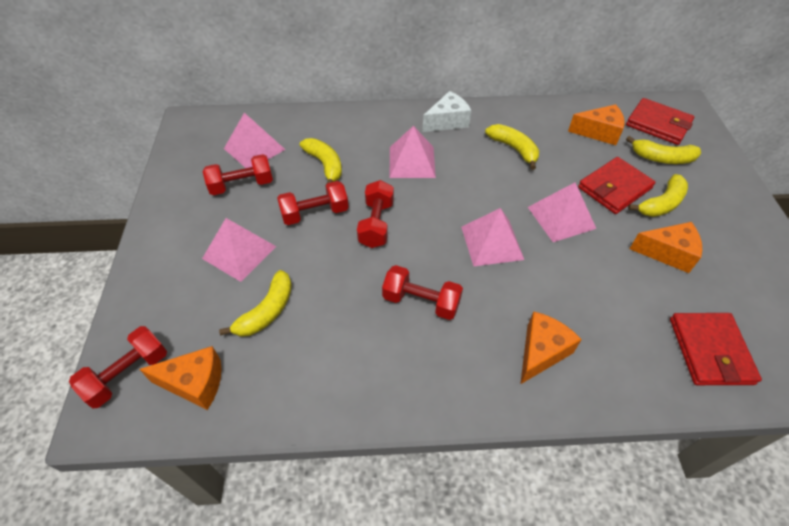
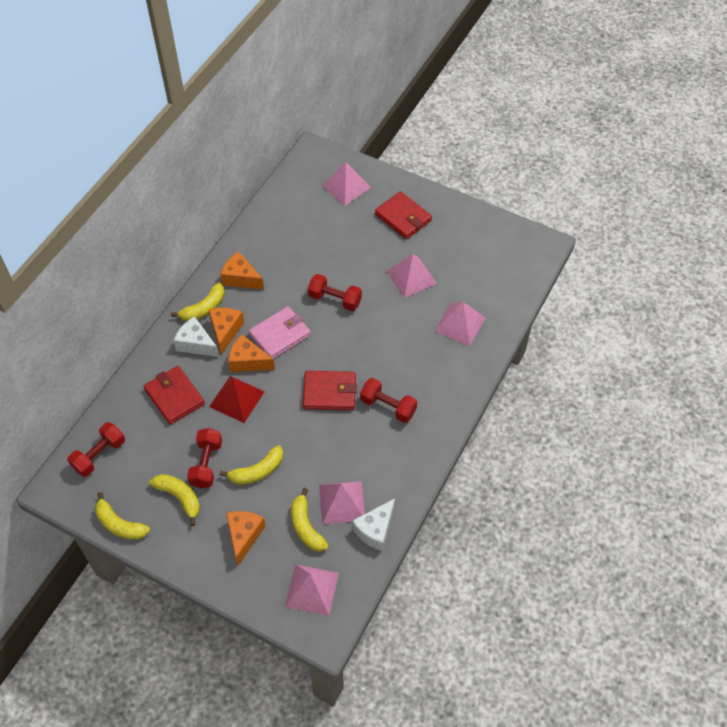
pink wallet: none = 0 -> [249,306,311,359] = 1
red dumbbell: [69,326,167,409] [203,154,273,195] [277,181,349,225] [357,180,394,248] [382,265,463,320] = 5 -> [67,422,125,477] [187,428,222,488] [308,274,362,311] [360,378,417,423] = 4
red pyramid: none = 0 -> [209,376,265,423] = 1
white cheese: [422,91,471,132] = 1 -> [173,316,219,357] [352,498,395,551] = 2

